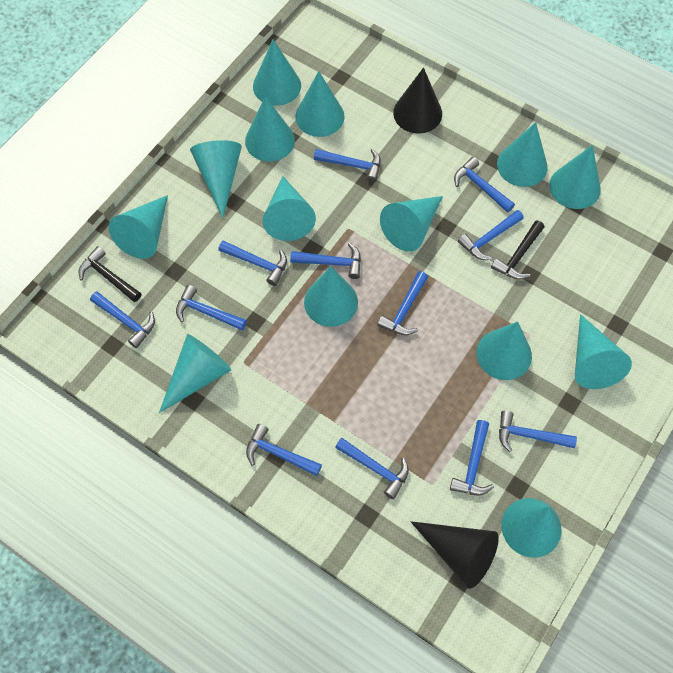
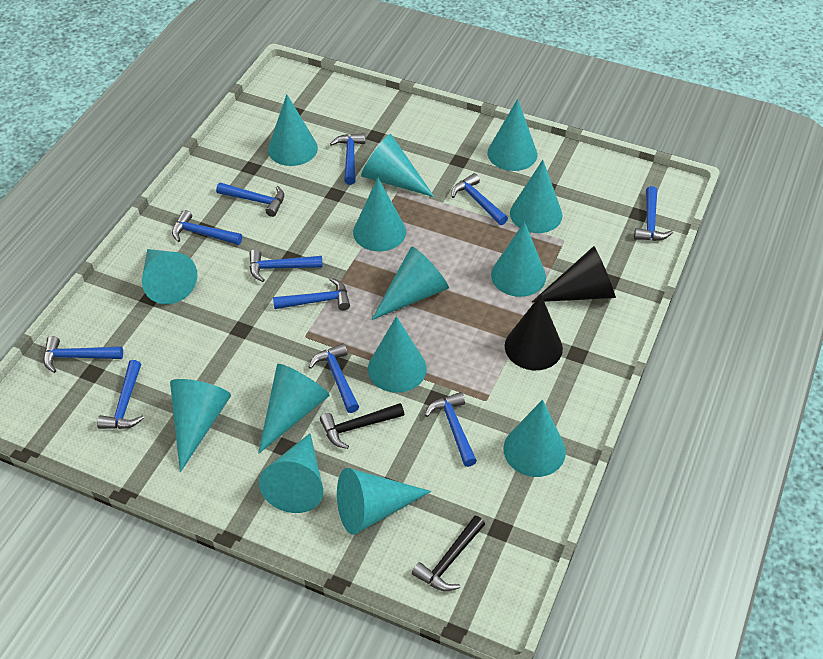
blue hammer: [90,291,155,348] [176,285,247,331] [219,240,287,286] [246,424,322,476] [290,243,361,279] [314,148,381,183] [335,438,409,499] [377,271,428,335] [450,420,494,495] [454,157,515,213] [458,210,524,260] [499,410,577,452] = 12 -> [44,336,123,373] [97,360,144,429] [172,210,242,245] [216,183,284,217] [249,249,323,282] [273,278,350,310] [309,343,359,413] [330,133,365,185] [425,392,477,467] [451,173,508,225] [634,186,673,241] = 11

